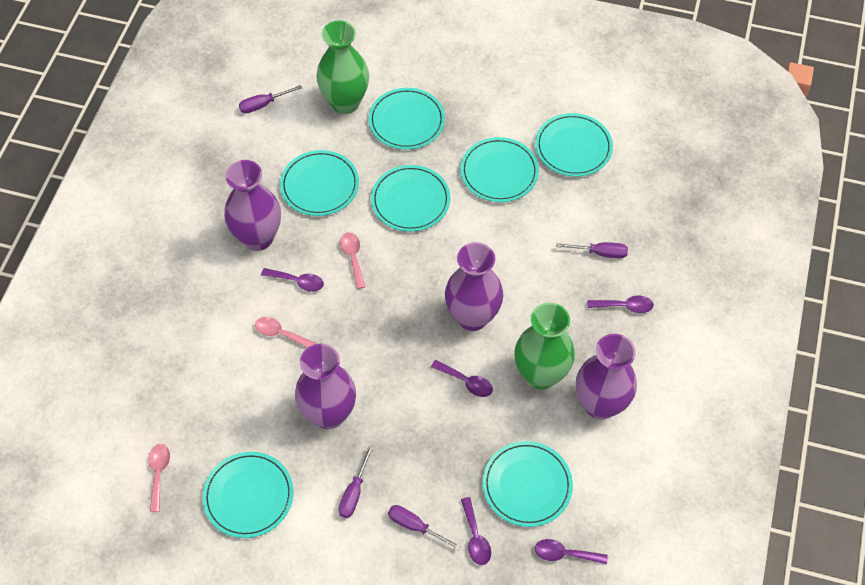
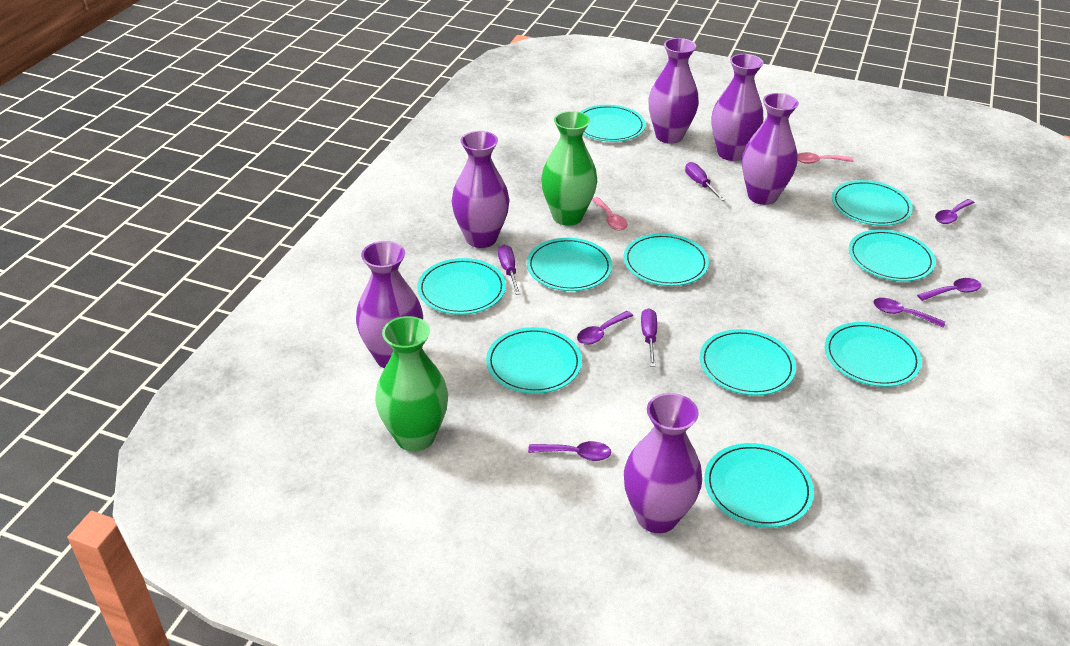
pink spoon: [148,444,170,512] [255,317,317,348] [340,233,365,289] = 3 -> [592,197,628,230] [797,153,853,164] = 2
purple screwdriver: [239,85,302,113] [338,445,374,518] [388,505,461,550] [556,242,628,259] = 4 -> [498,245,521,295] [641,308,657,367] [685,162,725,201] = 3
purple vase: [224,160,281,251] [295,344,356,429] [445,242,503,331] [576,334,637,420] = 4 -> [356,241,423,368] [452,131,510,248] [624,393,702,533] [649,38,699,144] [712,54,763,161] [742,93,799,205] = 6
turquoise plate: [203,452,293,538] [280,150,359,216] [368,88,445,150] [371,165,450,232] [460,137,539,202] [483,441,573,527] [535,113,613,177] = 7 -> [417,258,506,315] [486,327,582,394] [527,238,612,291] [580,105,646,142] [624,233,709,286] [700,329,796,396] [704,443,814,528] [825,322,922,387] [832,180,913,226] [849,230,936,281] = 10

